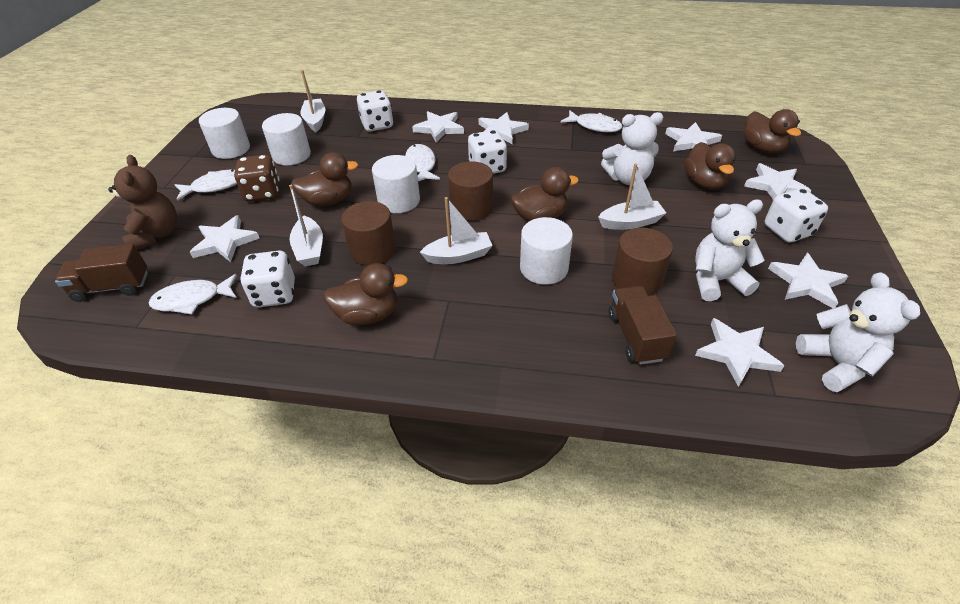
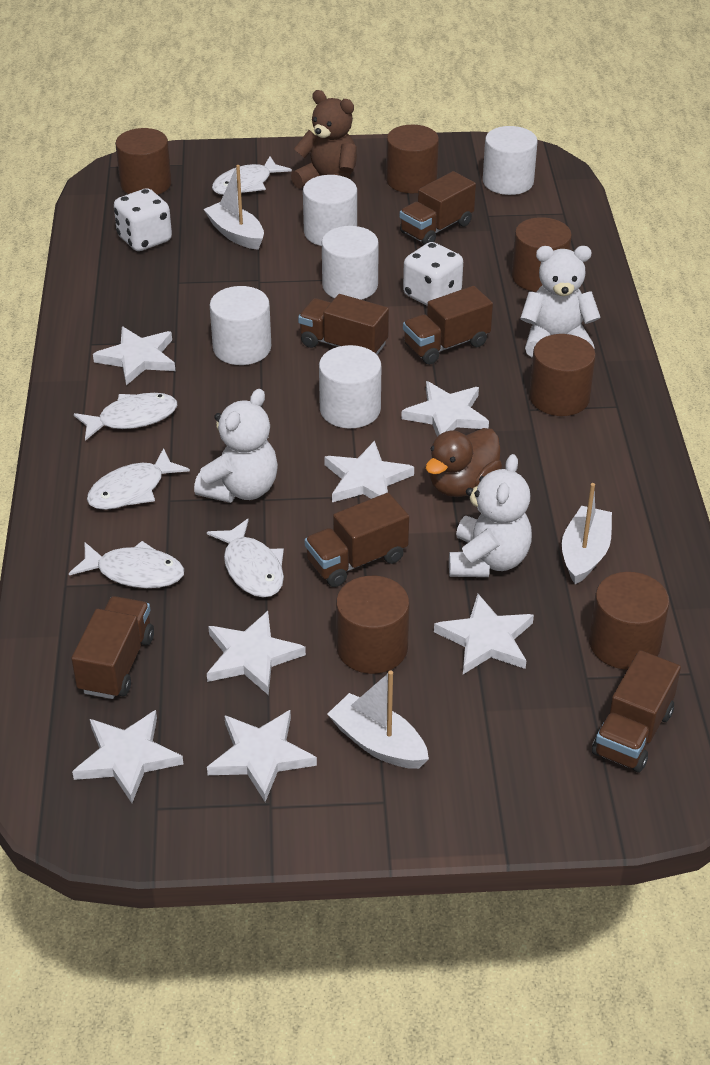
brown cylinder: [341,201,396,266] [448,161,493,221] [612,228,673,296] = 3 -> [115,128,172,195] [336,576,409,674] [386,125,439,193] [512,217,572,292] [529,334,596,416] [589,572,669,670] = 6
brown dice: [234,155,280,202] = 1 -> none = 0
brown duck: [291,152,358,206] [323,263,408,325] [511,167,579,222] [684,142,736,190] [743,109,801,153] = 5 -> [426,428,502,497] = 1
brown truck: [55,244,148,302] [608,286,677,365] = 2 -> [71,596,154,699] [298,294,389,355] [305,493,409,587] [400,171,476,245] [403,286,493,365] [592,650,681,772] = 6
white boat: [289,184,323,266] [300,70,325,132] [420,197,493,264] [598,164,666,230] = 4 -> [204,165,264,250] [327,671,429,769] [562,483,612,584] = 3
white cylinder: [199,108,250,159] [262,113,311,165] [372,155,420,213] [520,217,573,285] = 4 -> [210,286,271,365] [303,175,357,246] [319,345,381,428] [322,226,379,300] [483,126,538,195] = 5
white dice: [240,251,295,307] [357,90,394,132] [468,130,507,174] [764,188,828,243] = 4 -> [114,188,172,251] [403,242,463,305] = 2
white fish: [148,274,237,314] [175,170,237,201] [405,144,440,181] [560,110,622,132] = 4 -> [69,541,184,588] [74,393,177,441] [87,448,190,510] [207,519,284,597] [212,156,292,195] = 5

